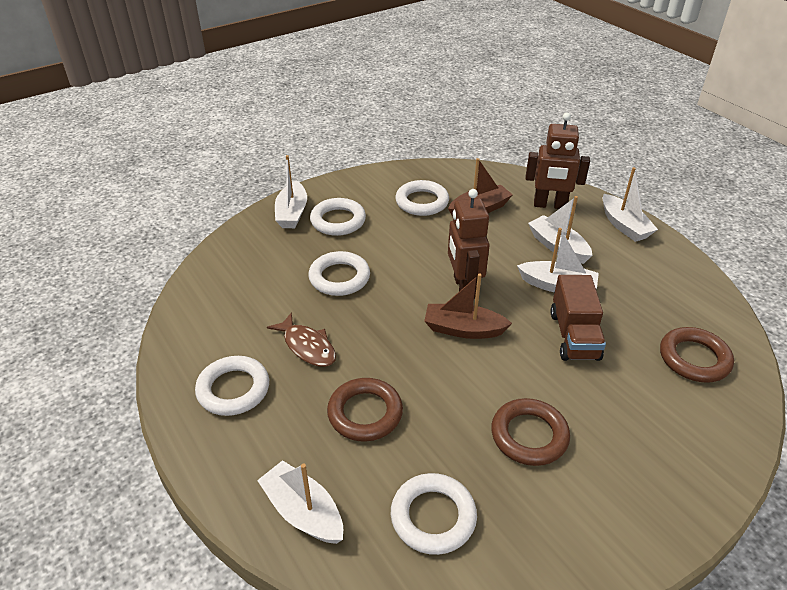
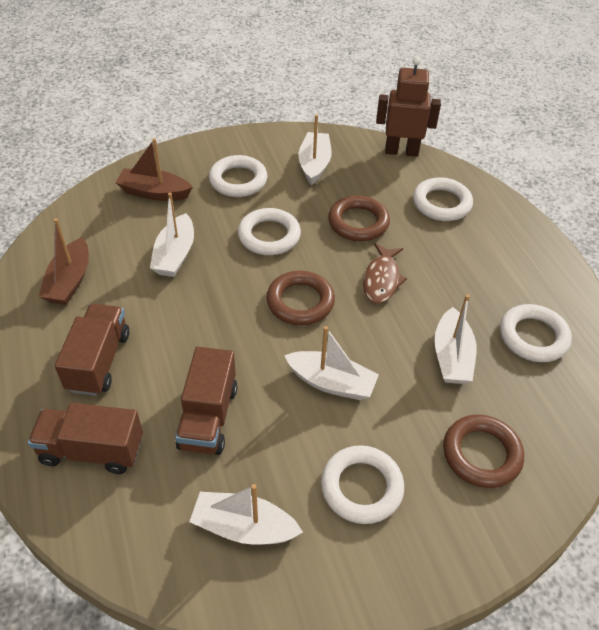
brown robot: [448,189,490,299] [526,112,590,209] = 2 -> [376,57,441,157] = 1
brown truck: [550,275,606,361] = 1 -> [28,403,143,474] [55,304,129,396] [175,347,237,455] = 3

